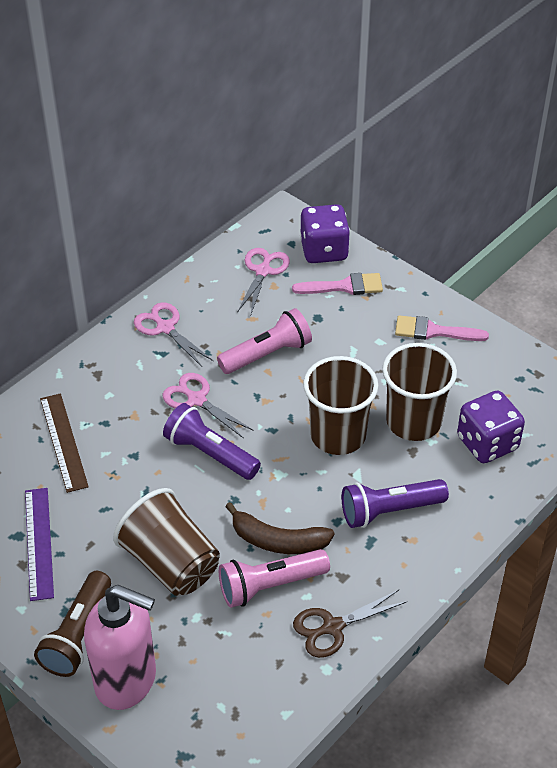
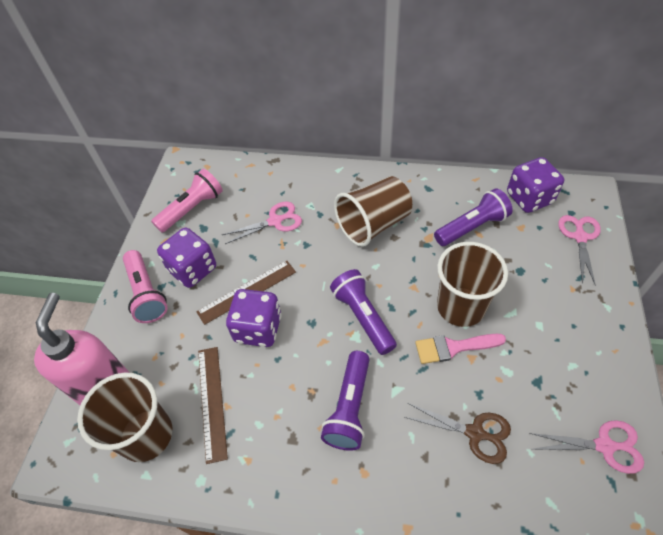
brown banana: [225,502,335,554] = 1 -> none = 0
brown flashlight: [34,571,111,677] = 1 -> none = 0
brown ruler: [40,393,89,493] = 1 -> [196,261,296,325] [198,347,228,464] = 2
pink brush: [292,273,383,295] [395,315,489,341] = 2 -> [415,334,506,364] = 1
purple dice: [300,204,350,263] [457,391,525,463] = 2 -> [157,228,216,288] [226,289,282,347] [507,157,564,213] = 3
purple flashlight: [163,403,261,480] [342,479,449,528] = 2 -> [321,351,370,451] [330,269,397,355] [434,188,513,246] = 3
purple ruler: [25,488,54,601] = 1 -> none = 0

